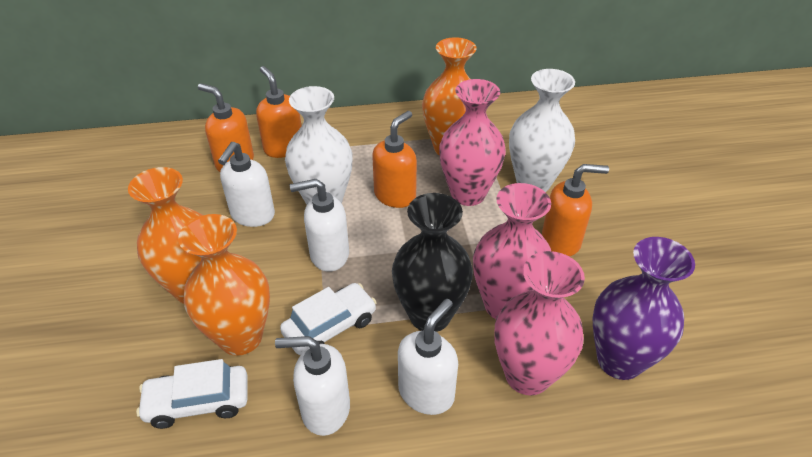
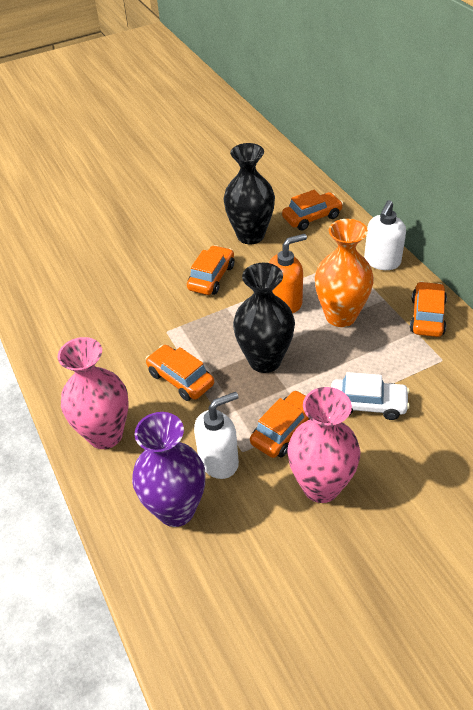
black vase: [392,193,473,332] = 1 -> [223,143,275,244] [233,263,295,373] = 2
orange car: none = 0 -> [146,345,214,401] [187,245,234,295] [250,390,310,458] [282,190,343,230] [410,281,447,337] = 5
orange soap dispenser: [198,83,254,172] [256,66,302,158] [372,111,417,208] [542,164,609,256] = 4 -> [269,234,307,313] = 1
orange vase: [128,167,203,304] [178,214,270,356] [422,37,477,156] = 3 -> [315,219,374,327] = 1
pink vase: [439,79,506,206] [473,183,551,319] [495,251,585,395] = 3 -> [58,337,129,449] [287,387,360,503] = 2
white car: [136,359,248,429] [280,283,377,355] = 2 -> [331,372,410,420] = 1
white soap dispenser: [218,142,275,227] [275,336,350,436] [289,179,349,272] [398,299,458,415] = 4 -> [194,392,239,479] [364,200,406,270] = 2
white vase: [285,86,353,204] [509,69,575,192] = 2 -> none = 0

